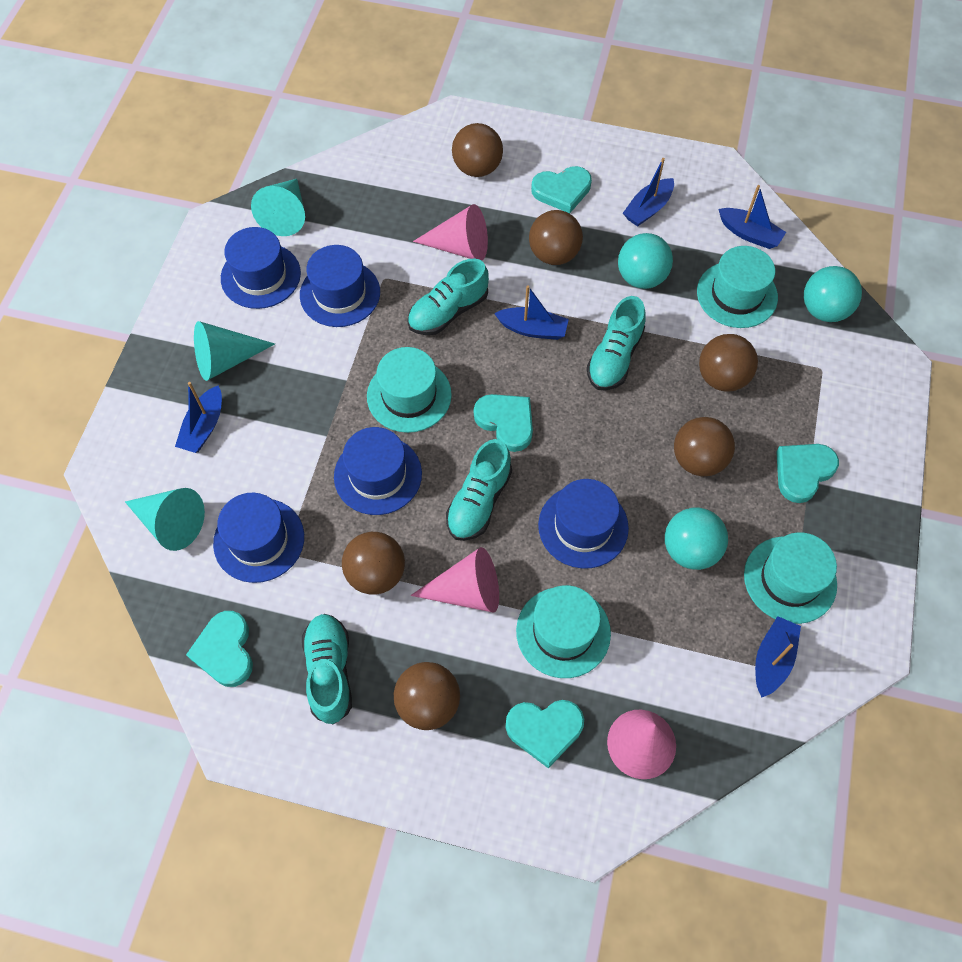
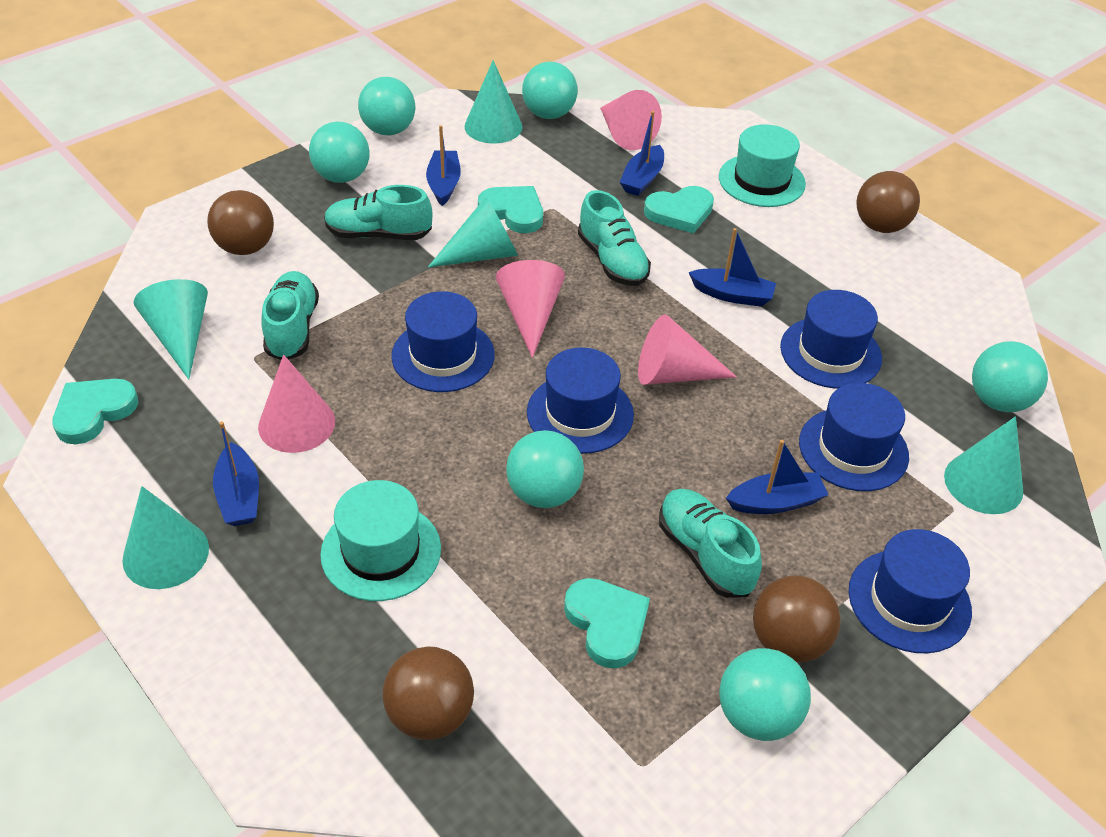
brown ball: [342,532,405,595] [393,662,460,730] [452,123,503,177] [529,210,583,265] [674,417,735,477] [699,334,758,392] = 6 -> [207,190,274,255] [382,647,474,740] [753,576,841,663] [856,171,920,233] = 4
pink cone: [411,547,499,613] [413,204,488,261] [607,710,676,779] = 3 -> [258,354,335,453] [496,260,565,358] [600,90,662,150] [638,315,737,385] = 4
turquoise ball: [618,233,673,289] [665,508,728,570] [804,266,862,322] = 3 -> [309,122,370,183] [358,77,415,135] [506,430,584,508] [522,62,578,119] [719,648,811,741] [972,341,1048,412] = 6
turquoise cone: [125,488,205,551] [194,321,275,381] [251,179,305,236] = 3 -> [122,486,209,589] [134,279,208,380] [428,197,518,268] [464,60,523,144] [944,416,1023,514] = 5
turquoise hat: [367,347,452,433] [516,585,611,678] [697,246,778,328] [744,532,837,624] = 4 -> [320,480,441,601] [719,124,806,207] = 2
turquoise heart: [186,611,253,687] [474,394,533,452] [505,700,584,768] [531,166,592,213] [776,444,839,503] = 5 -> [52,379,138,444] [478,186,543,233] [564,578,650,668] [644,186,714,234] = 4

